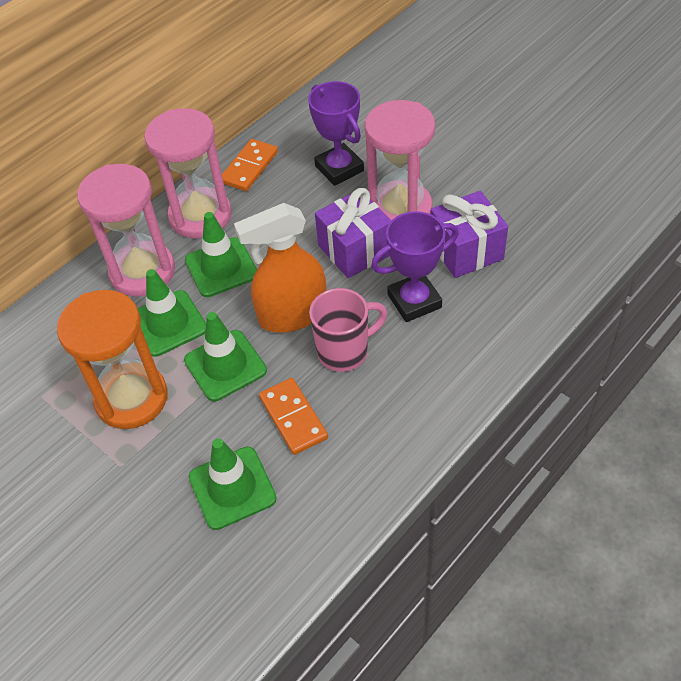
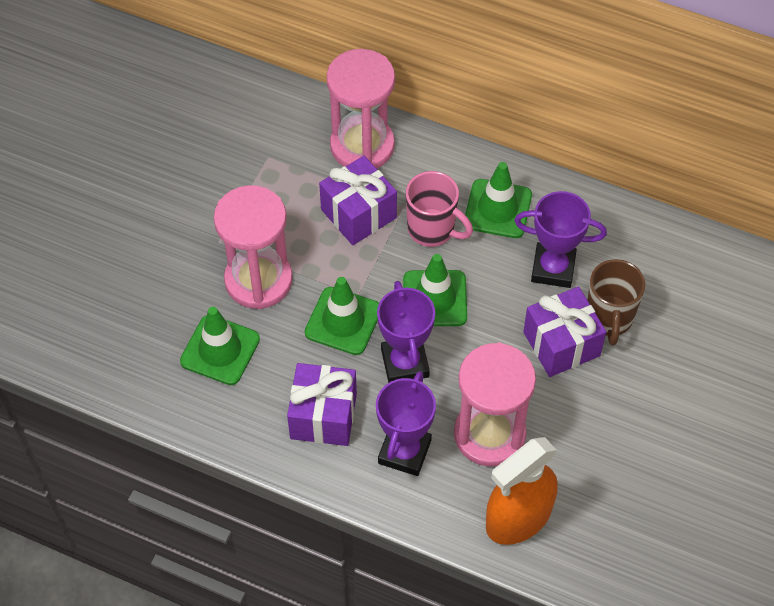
brown mug: none = 0 -> [587,259,646,346] = 1
orange domino: [222,139,278,191] [259,378,328,455] = 2 -> none = 0
orange hourglass: [57,290,168,429] = 1 -> none = 0
purple gift: [315,188,391,278] [431,191,508,278] = 2 -> [287,363,357,446] [319,156,397,245] [523,287,606,377] = 3
purple trophy: [308,81,364,186] [371,211,459,322] = 2 -> [376,371,436,476] [377,281,435,383] [514,191,607,288] = 3

